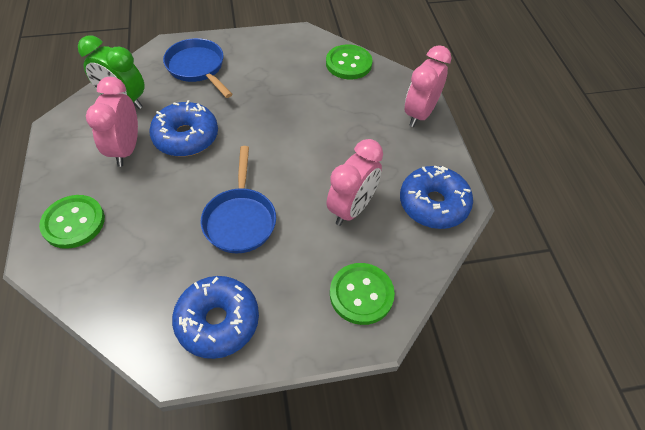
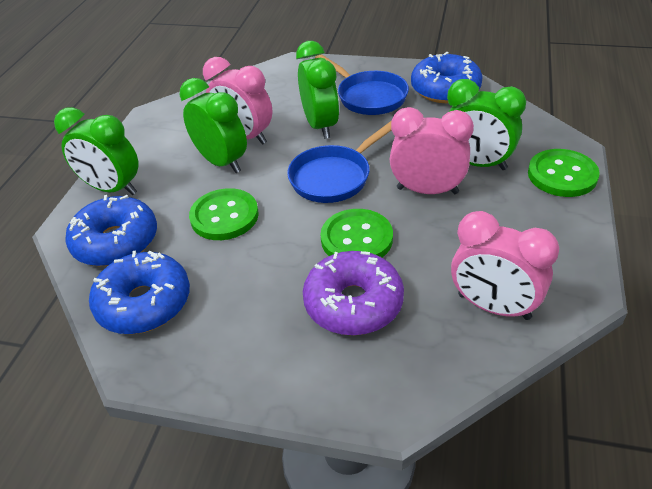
green clock: [78,36,145,109] = 1 -> [54,107,139,195] [180,78,247,173] [296,41,339,139] [447,79,526,170] = 4
purple donut: none = 0 -> [303,251,404,335] = 1

